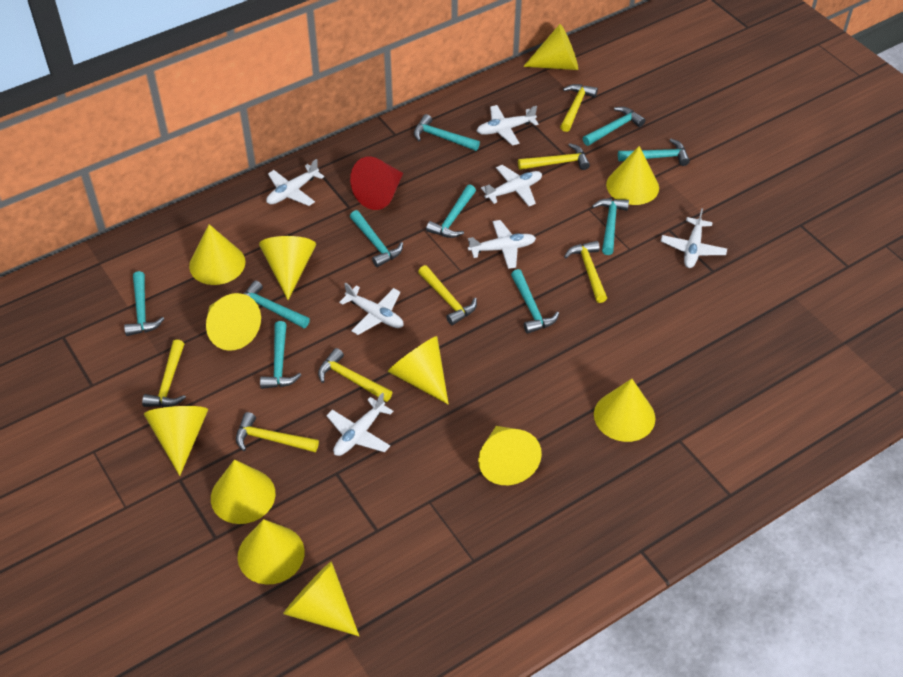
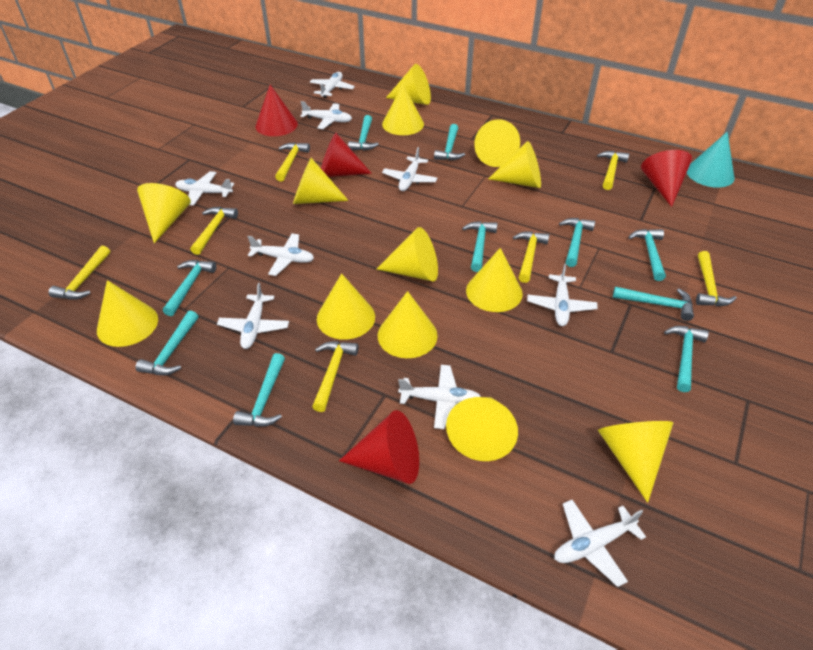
red cone: [350,157,403,210] = 1 -> [256,85,298,136] [321,133,372,177] [339,410,419,484] [641,150,692,207] = 4
turquoise cone: none = 0 -> [687,132,735,188] = 1
white plane: [266,159,324,206] [326,392,394,456] [339,283,403,335] [468,220,536,269] [477,105,539,146] [481,165,542,206] [661,208,727,268] = 7 -> [175,171,234,206] [217,283,289,349] [248,233,314,276] [300,101,352,129] [310,72,355,98] [382,147,437,191] [398,365,481,429] [527,264,598,326] [554,500,646,587] = 9
yellow cone: [144,406,208,476] [189,224,245,285] [206,293,261,351] [211,459,275,524] [238,519,305,585] [259,236,316,300] [283,561,359,636] [388,336,449,404] [478,426,542,485] [523,24,578,70] [594,379,656,442] [606,146,659,205] = 12 -> [97,280,158,347] [137,183,191,243] [293,158,349,204] [317,273,375,340] [377,227,438,282] [378,291,438,358] [382,84,424,135] [386,64,431,105] [446,397,518,461] [466,248,523,312] [474,119,520,167] [488,141,541,188] [598,421,673,503] = 13

